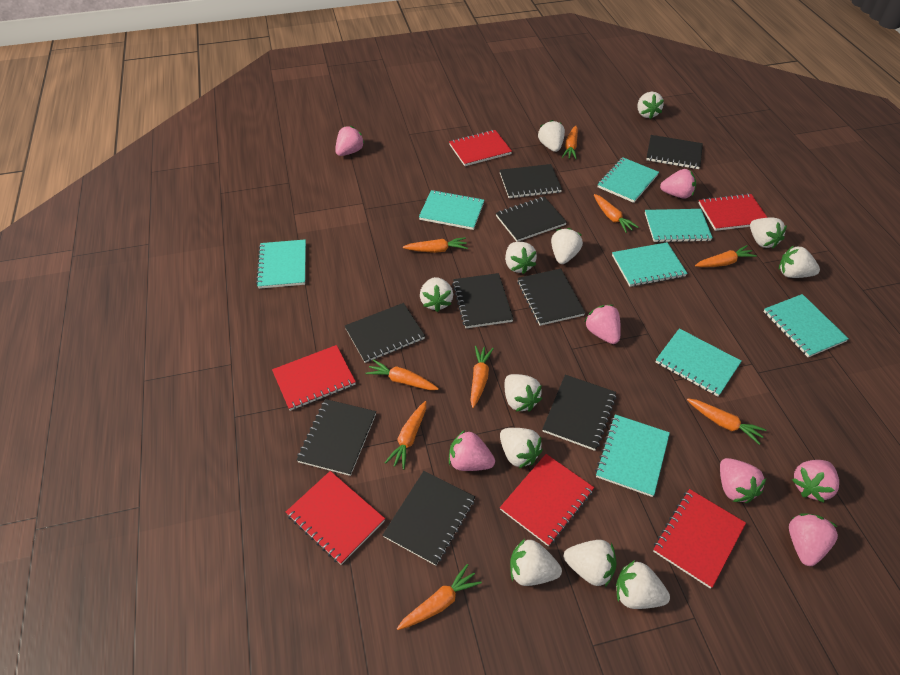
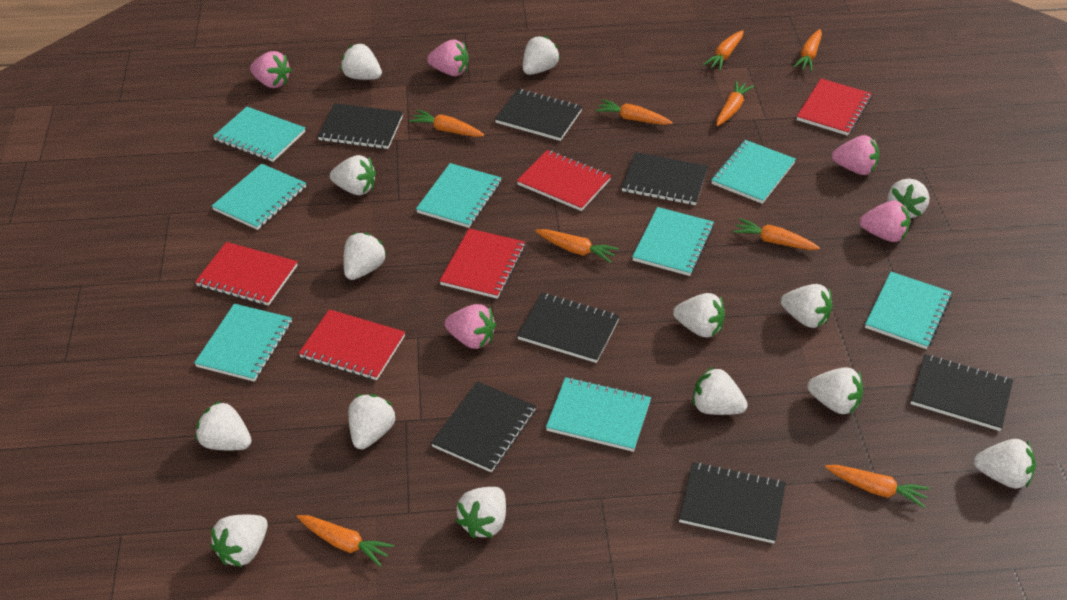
black notebook: [297,399,376,476] [345,303,425,363] [383,471,475,566] [452,273,513,328] [496,197,567,242] [500,164,562,198] [518,269,585,326] [543,375,616,451] [646,135,703,169] = 9 -> [318,103,403,149] [431,381,536,472] [495,89,582,141] [517,293,620,363] [621,152,708,205] [679,462,786,543] [910,354,1013,431] = 7
pink strawberry: [335,126,365,156] [449,430,495,471] [584,305,621,344] [660,169,696,199] [720,458,766,503] [789,513,838,566] [792,460,839,503] = 7 -> [250,51,291,88] [427,39,469,76] [444,304,496,349] [832,135,879,175] [860,200,910,242] = 5
red notebook: [272,345,356,411] [286,471,385,565] [449,130,512,166] [500,454,594,546] [653,489,746,589] [699,193,768,231] = 6 -> [195,242,298,306] [299,309,405,380] [439,228,525,299] [517,150,611,211] [797,78,872,136] = 5
white strawberry: [420,277,453,312] [500,428,543,469] [505,242,537,274] [505,374,542,412] [510,539,562,586] [538,120,565,152] [551,228,583,264] [564,540,617,587] [616,560,670,609] [638,92,664,119] [750,217,787,249] [779,245,820,278] = 12 -> [195,401,252,450] [211,515,268,567] [330,155,376,195] [340,43,382,80] [343,232,387,280] [348,394,396,449] [455,487,506,538] [523,36,560,75] [673,293,725,338] [693,367,748,415] [781,284,833,328] [807,367,863,414] [887,179,930,218] [974,439,1036,489] = 14

